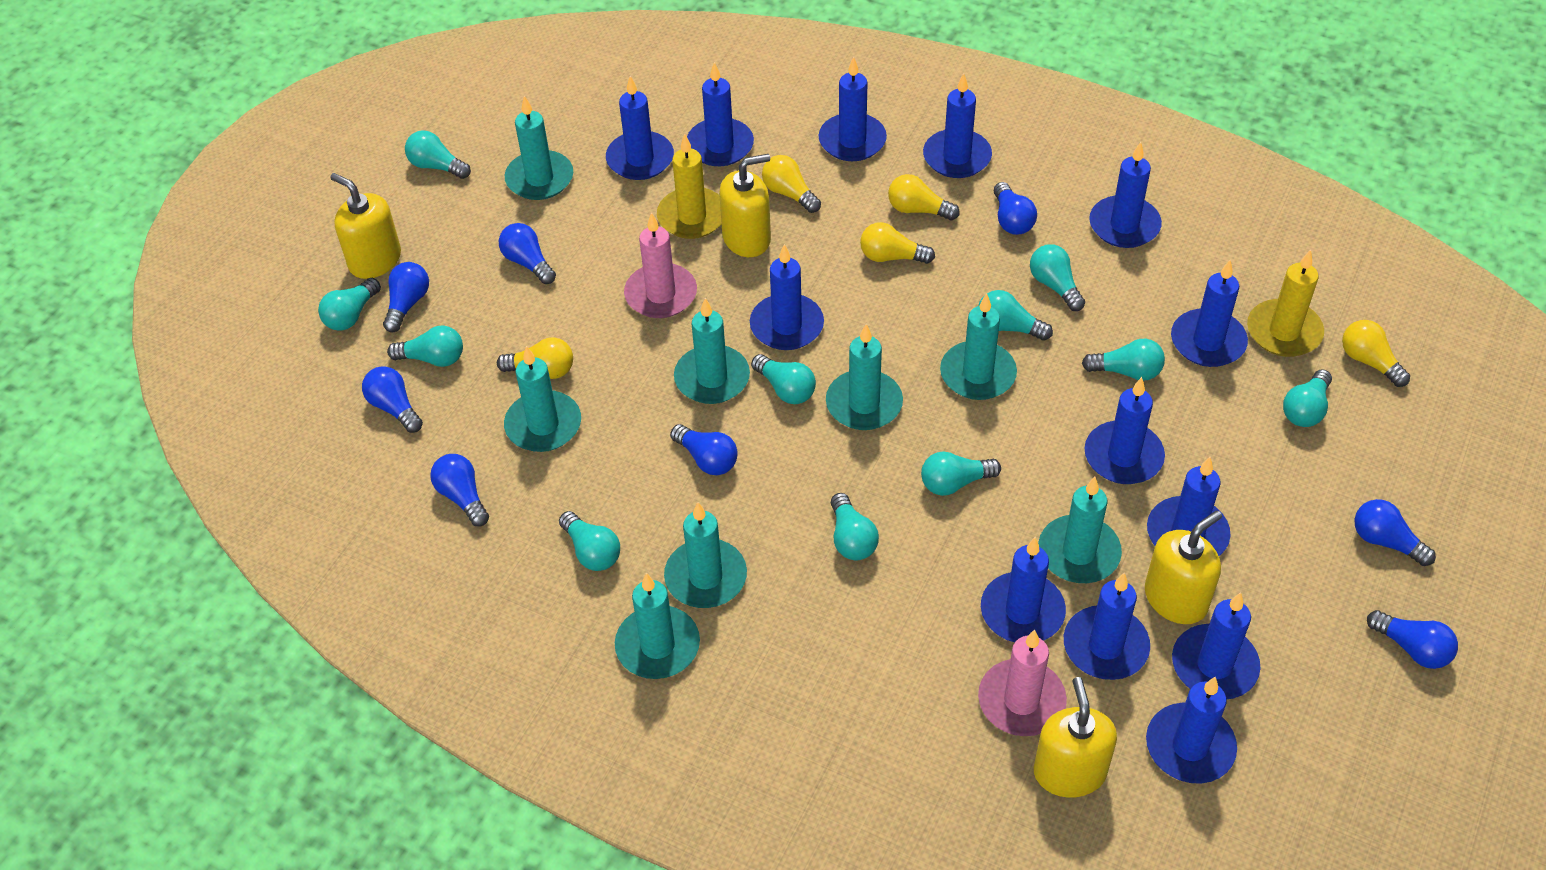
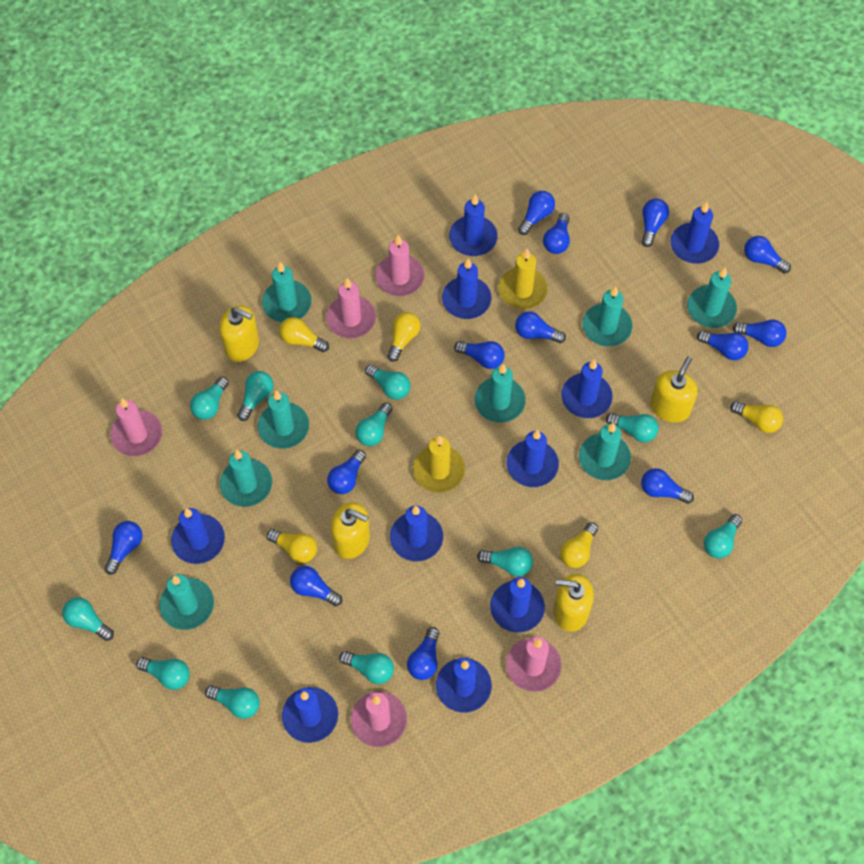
blue candle: [606,76,674,180] [687,62,754,166] [750,244,824,350] [819,57,887,161] [923,73,992,178] [981,537,1066,642] [1064,573,1150,680] [1085,377,1165,484] [1089,142,1162,248] [1146,677,1237,784] [1147,457,1231,556] [1171,260,1248,367] [1172,592,1261,699] = 13 -> [171,508,225,564] [282,687,338,743] [390,506,443,561] [436,658,492,713] [442,258,491,319] [449,194,498,256] [490,577,545,633] [507,430,559,487] [561,359,613,418] [671,202,719,264] = 10
blue light bulb: [362,366,423,433] [383,262,429,333] [430,454,489,526] [499,223,556,284] [670,424,738,475] [994,182,1037,235] [1354,499,1436,566] [1367,610,1458,669] = 8 -> [104,521,143,574] [290,566,342,606] [327,450,366,494] [407,627,440,680] [454,341,505,369] [515,311,566,343] [518,191,555,235] [543,213,570,254] [641,199,669,247] [641,468,694,504] [697,331,749,360] [733,319,786,347] [744,236,791,274] = 13
pink candle: [624,212,697,318] [978,629,1067,736] = 2 -> [110,398,162,456] [326,278,376,338] [351,691,407,747] [375,235,424,296] [506,637,562,692] = 5

